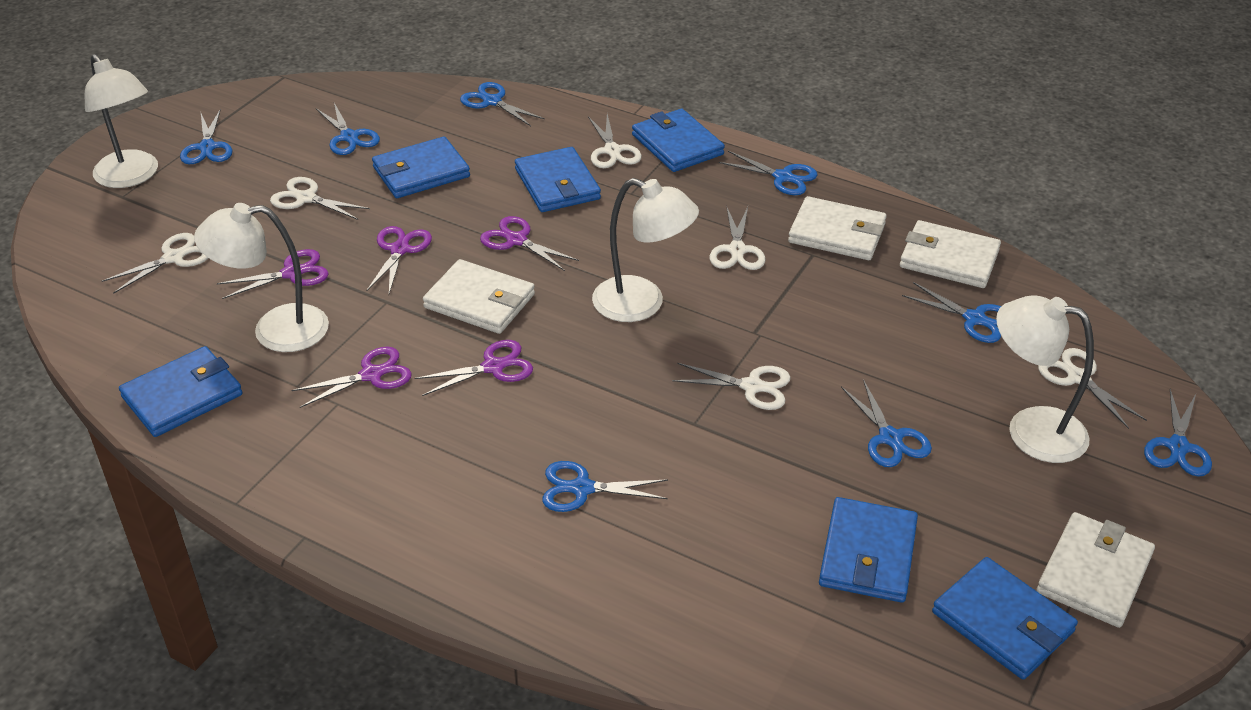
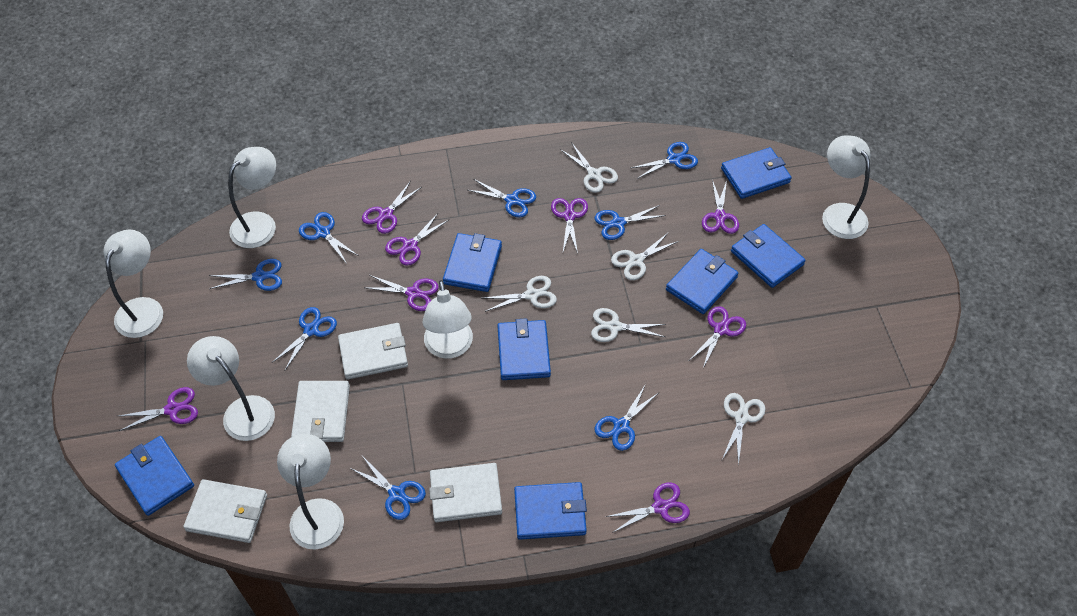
blue wallet: [119,346,243,437] [372,137,470,198] [515,147,601,212] [632,109,725,172] [819,497,918,603] [932,557,1078,680] = 6 -> [115,436,194,516] [443,233,502,292] [497,318,551,380] [514,482,587,540] [666,249,739,314] [721,147,792,199] [731,224,806,288] = 7
purple scissors: [217,249,329,299] [291,347,412,408] [366,226,432,294] [415,340,533,396] [480,216,579,271] = 5 -> [119,387,198,431] [362,181,422,234] [367,275,439,311] [385,212,449,266] [551,198,588,254] [605,483,690,533] [690,306,746,368] [702,179,739,234] = 8
white lamp: [85,54,158,188] [194,203,329,352] [592,178,699,322] [996,295,1094,463] = 4 -> [103,230,163,338] [187,336,275,441] [228,147,276,248] [277,434,344,550] [423,280,473,359] [822,135,870,239] = 6
white scissors: [102,233,208,294] [270,177,370,220] [588,114,642,168] [672,363,791,410] [710,207,765,270] [1038,348,1147,429] = 6 -> [484,276,557,312] [560,142,618,193] [591,308,666,342] [611,232,679,280] [722,393,765,466] = 5

